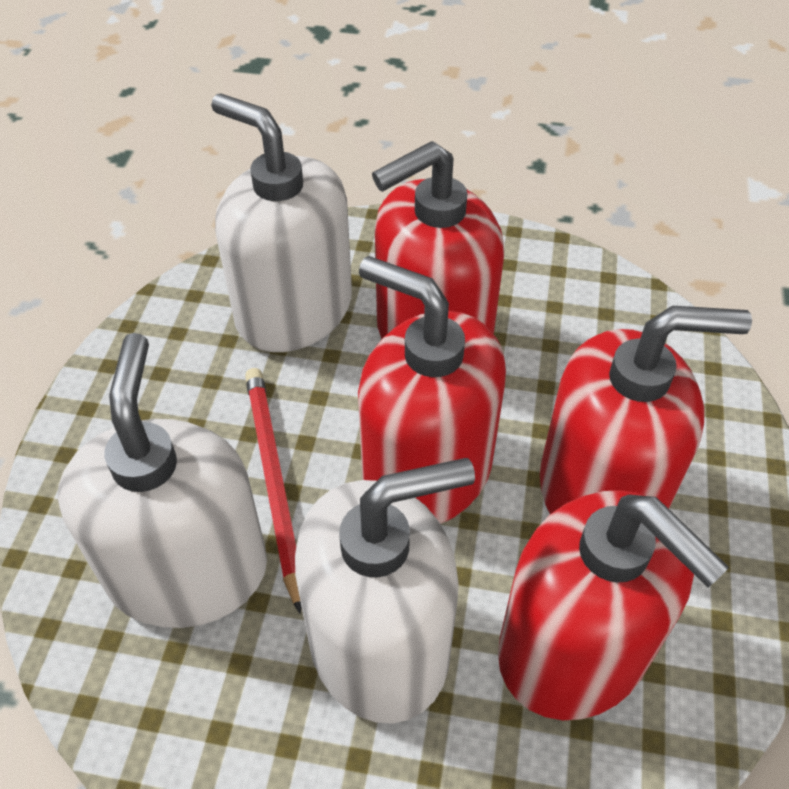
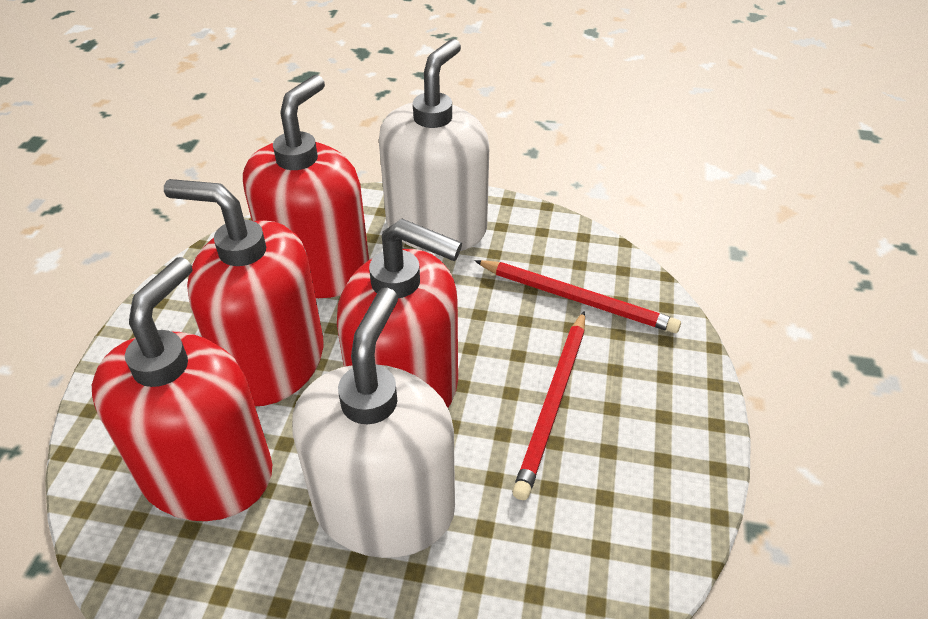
red pencil: [245,368,301,614] = 1 -> [474,260,681,333] [512,311,585,500] = 2
white soap dispenser: [58,333,267,628] [211,93,352,352] [295,458,475,724] = 3 -> [292,288,455,558] [379,39,489,252] = 2

